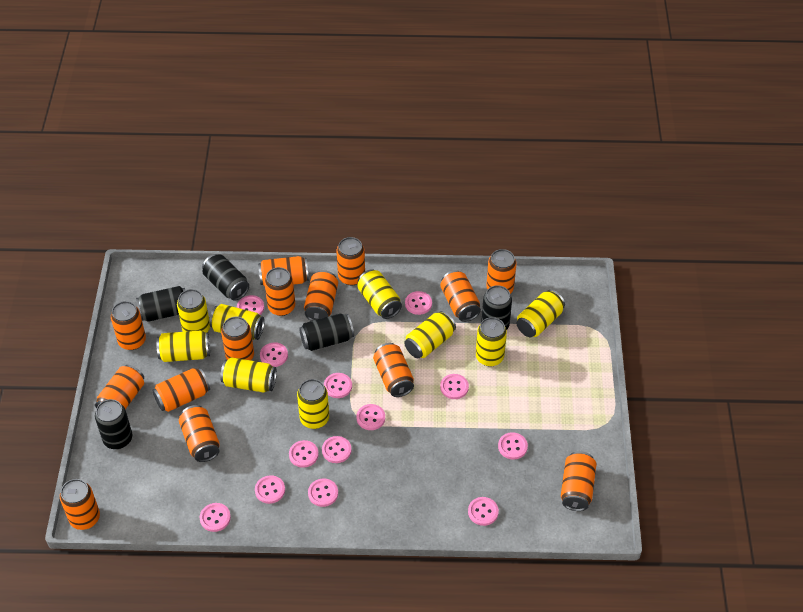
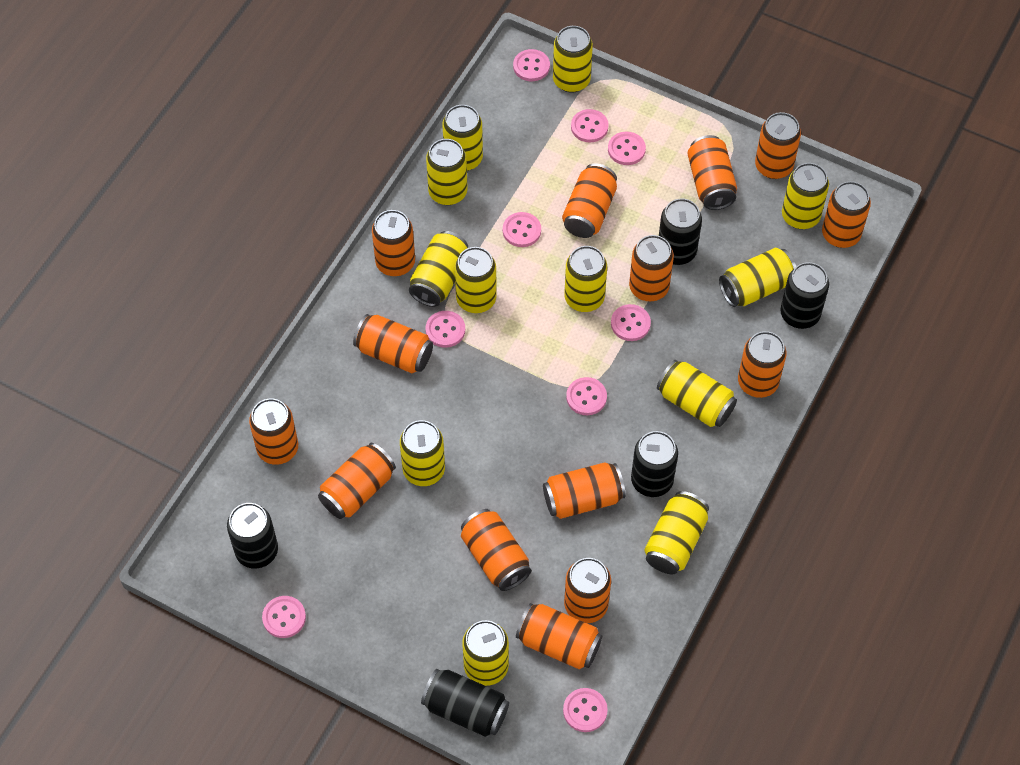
pink button: [200,503,231,532] [237,295,264,315] [255,475,285,504] [260,342,288,367] [289,440,319,468] [308,479,338,507] [322,436,351,463] [324,373,352,398] [356,404,385,430] [405,291,432,315] [440,374,469,399] [468,497,499,526] [498,432,528,460] = 13 -> [262,596,306,638] [425,311,465,348] [503,212,541,247] [513,49,550,81] [563,688,608,732] [566,377,607,415] [571,109,609,142] [608,132,646,165] [611,304,651,341] = 9
yellow can: [156,330,210,362] [177,289,210,333] [209,304,265,340] [220,357,277,392] [297,379,329,429] [357,269,402,319] [404,311,456,358] [476,317,507,367] [516,290,565,337] = 9 -> [400,420,445,486] [409,231,468,307] [426,139,468,205] [443,105,483,171] [455,247,497,313] [462,620,509,686] [553,26,593,93] [564,246,607,312] [644,491,709,574] [657,360,737,427] [719,248,796,307] [782,163,829,229] = 12

